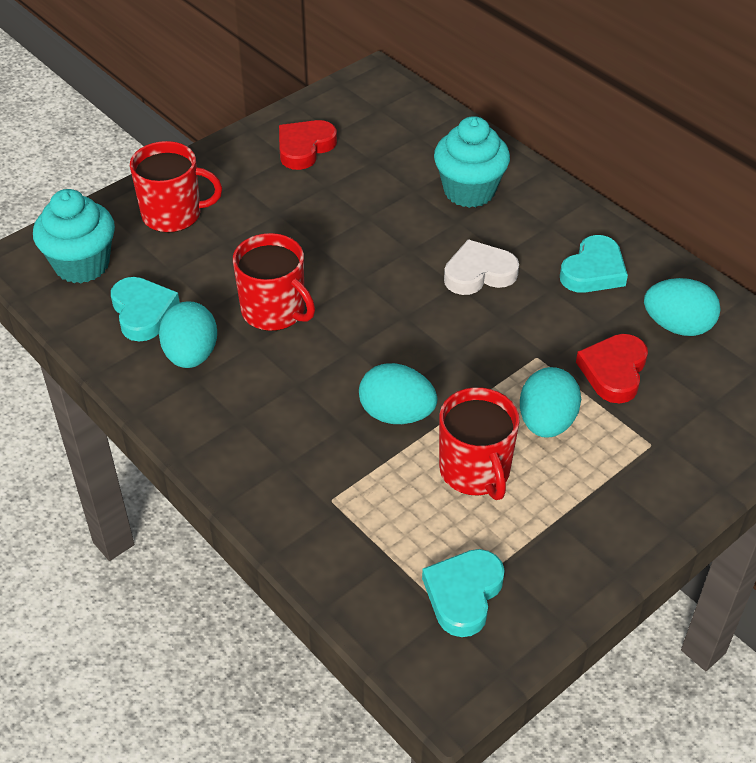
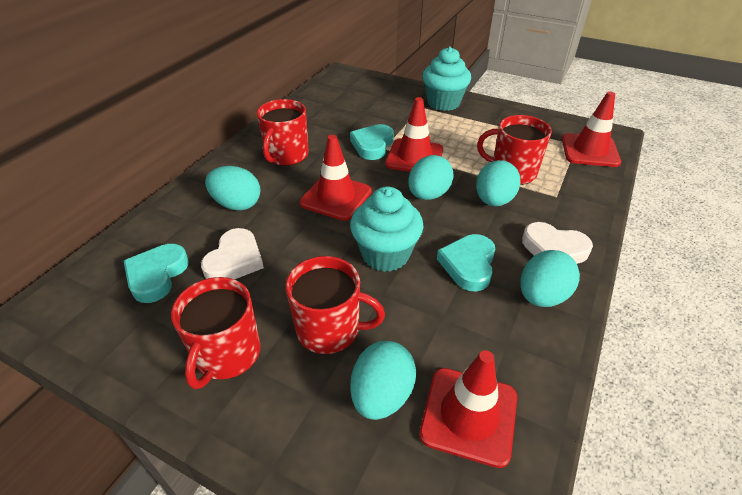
red heart: [279,120,337,170] [576,334,648,403] = 2 -> none = 0
red mug: [130,141,222,233] [233,233,315,331] [439,387,520,500] = 3 -> [171,277,261,389] [257,99,309,166] [286,256,385,354] [477,115,552,185] = 4
red traffic cone: none = 0 -> [300,135,371,221] [385,97,443,172] [419,350,517,468] [562,92,621,167] = 4
turquoise egg: [159,301,217,368] [359,363,438,424] [520,367,581,437] [644,278,721,336] = 4 -> [205,166,260,211] [350,341,416,420] [408,155,454,200] [476,160,521,206] [520,250,580,307] = 5
white heart: [444,239,519,295] = 1 -> [201,228,264,279] [522,222,593,264] = 2

